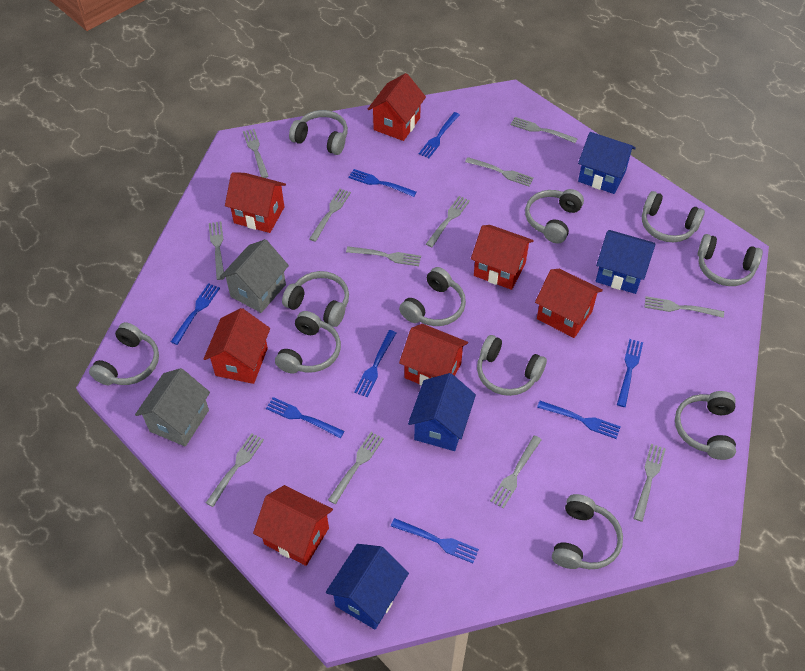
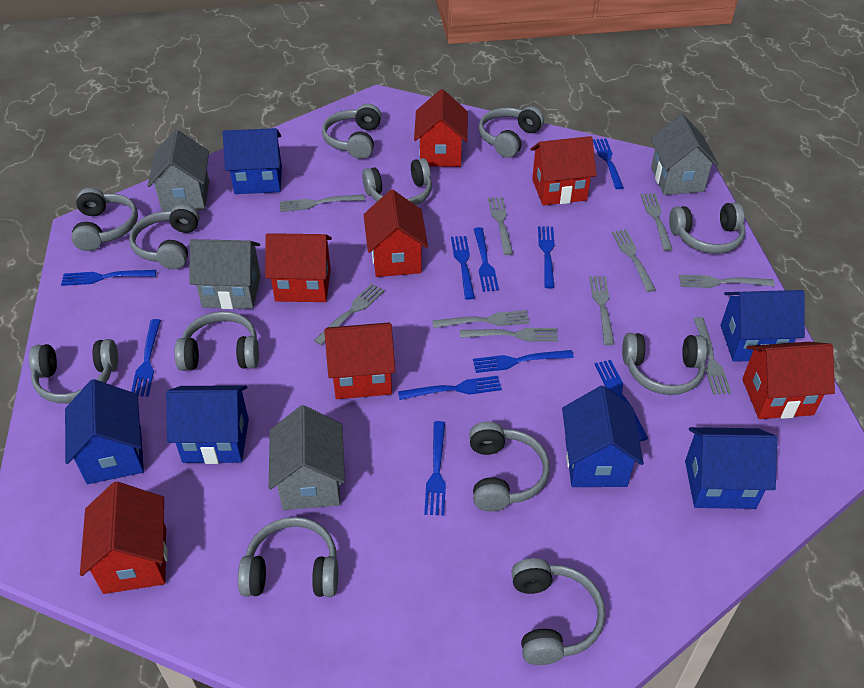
blue fork: [171,283,220,345] [266,397,344,438] [348,169,417,197] [354,330,396,397] [391,518,479,563] [419,112,460,158] [537,401,621,439] [617,339,643,407] = 8 -> [61,270,156,286] [131,319,161,397] [398,376,502,400] [424,421,446,516] [451,236,475,300] [473,350,574,373] [474,227,499,292] [538,226,555,289] [593,139,624,189] [595,360,648,441] = 10
blue house: [326,544,409,629] [408,373,476,451] [578,132,636,194] [596,230,656,294] = 4 -> [65,379,144,484] [166,385,249,464] [223,128,282,194] [562,386,644,487] [685,427,777,509] [721,290,805,362] = 6
grey fork: [206,433,264,507] [209,221,225,280] [243,129,269,178] [309,189,351,242] [328,432,384,504] [346,246,421,266] [426,196,470,247] [465,157,534,186] [490,435,542,509] [510,117,577,143] [633,444,666,522] [644,296,724,318] = 12 -> [280,194,365,212] [314,284,384,345] [432,310,530,328] [460,328,558,342] [488,197,513,255] [589,276,614,345] [612,230,656,292] [641,193,673,251] [679,275,775,288] [693,317,731,394] = 10
grey headphones: [89,322,159,385] [275,311,341,374] [282,271,349,327] [289,110,348,155] [399,267,466,326] [477,335,547,396] [525,189,584,243] [552,494,623,569] [642,191,705,242] [675,391,736,460] [698,234,763,286] = 11 -> [29,339,118,403] [71,188,138,251] [129,204,200,269] [174,311,259,371] [238,517,338,597] [322,104,381,159] [362,158,432,205] [469,422,550,512] [479,106,544,158] [511,558,605,665] [622,333,707,395] [669,202,745,254] = 12
grey house: [135,368,210,447] [220,239,289,313] = 2 -> [147,130,209,211] [189,239,261,309] [269,405,345,510] [651,114,719,195] = 4

